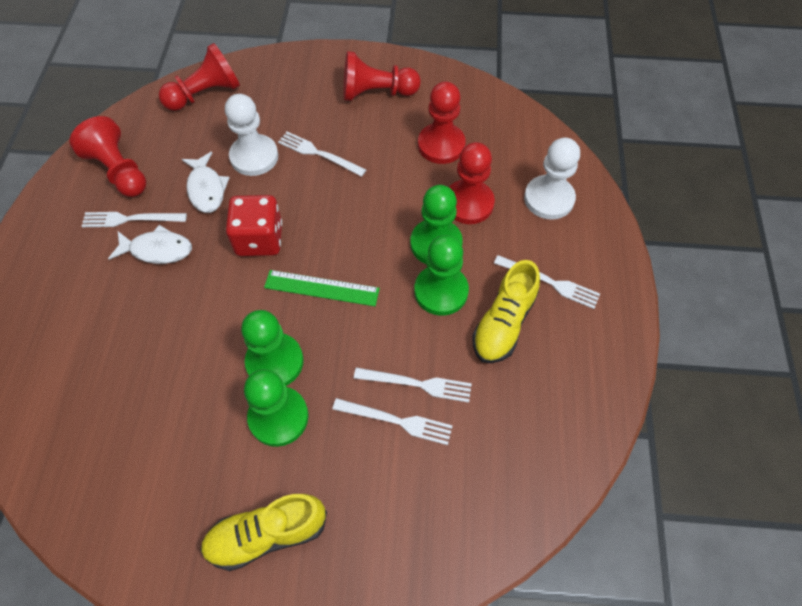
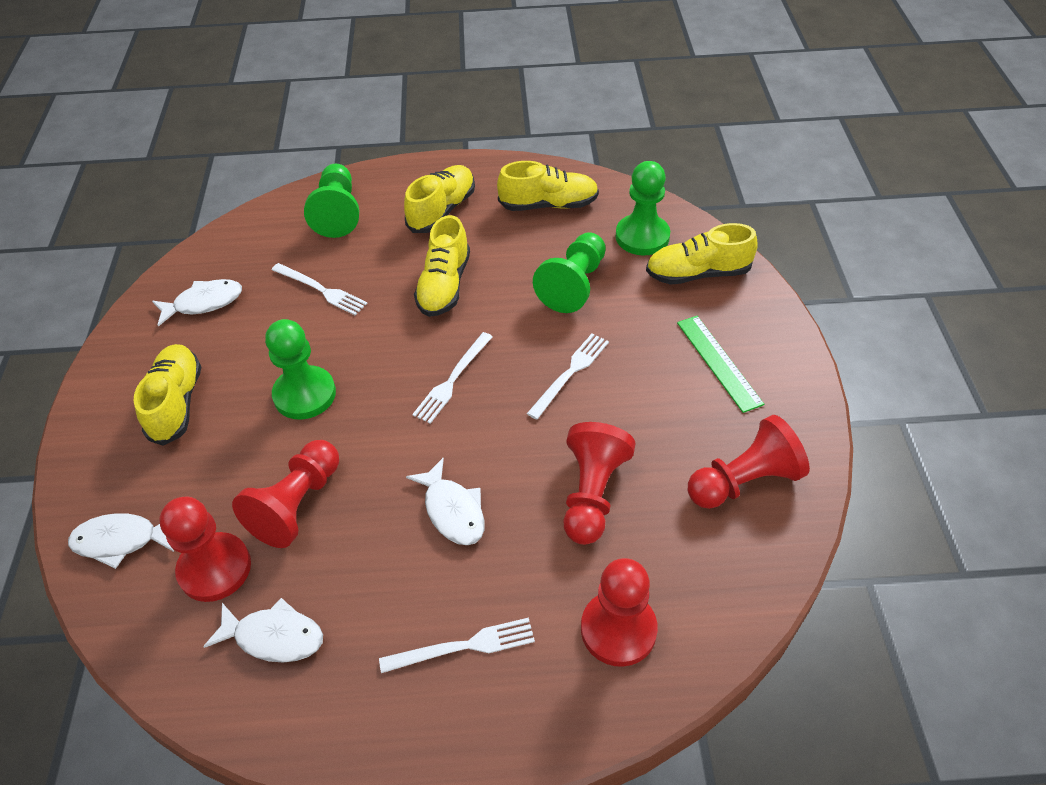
red dice: [226,195,282,256] = 1 -> none = 0
white fish: [108,225,192,264] [182,152,230,213] = 2 -> [68,513,174,569] [152,279,242,327] [203,598,323,662] [406,458,485,545] = 4
white fork: [81,212,187,227] [278,132,366,177] [332,398,453,445] [354,367,472,403] [494,255,600,309] = 5 -> [272,263,368,315] [379,618,535,673] [412,332,493,424] [527,333,609,420] = 4
white pawn: [225,94,278,176] [524,138,580,220] = 2 -> none = 0
yellow shoe: [200,494,327,571] [472,260,540,363] = 2 -> [134,344,201,446] [404,165,475,233] [414,215,470,317] [497,161,599,211] [646,223,758,285] = 5

